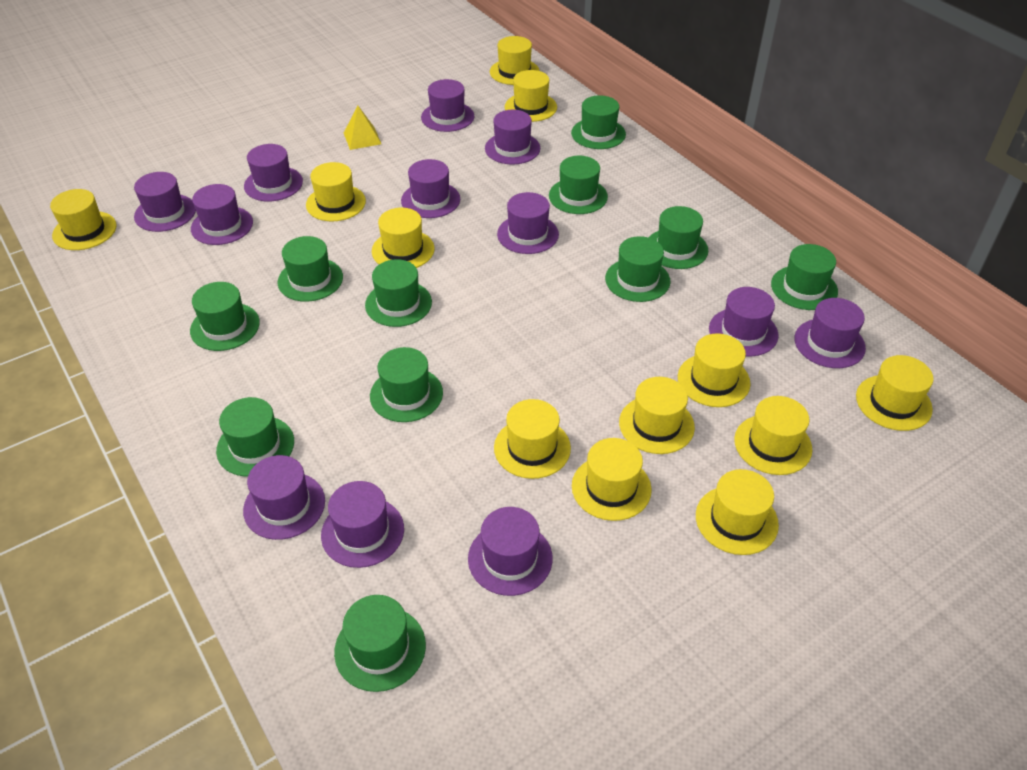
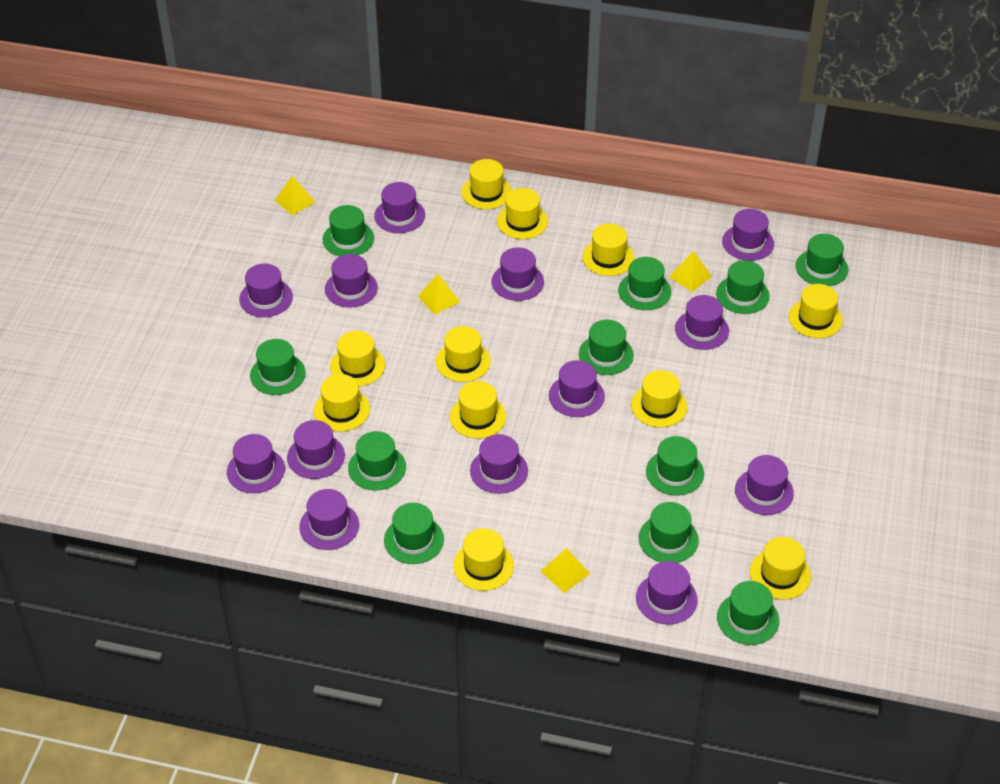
purple hat: [134,172,196,232] [191,184,253,245] [243,455,325,540] [244,144,303,201] [321,481,404,568] [401,159,460,218] [421,79,474,132] [468,507,553,596] [485,110,540,165] [497,192,559,254] [709,287,779,356] [794,298,866,368] = 12 -> [227,434,285,493] [239,263,293,317] [287,420,345,479] [300,489,359,550] [325,254,378,308] [374,182,425,233] [470,434,528,494] [491,247,544,301] [549,360,605,417] [636,561,698,625] [675,295,729,350] [722,209,774,261] [735,455,794,515] = 13
yellow hat: [50,189,117,250] [306,162,366,222] [372,208,435,268] [490,36,540,85] [494,399,571,479] [505,70,557,122] [572,438,652,521] [619,377,695,454] [678,333,750,407] [696,469,779,555] [734,396,812,475] [856,355,934,431] = 12 -> [314,374,370,431] [330,331,385,387] [436,326,491,382] [450,381,506,439] [453,528,514,591] [462,159,512,209] [497,188,548,239] [582,224,635,276] [631,370,687,427] [750,537,811,599] [789,284,843,338] = 11
yellow pyramid: [344,106,381,150] = 1 -> [275,176,315,216] [418,274,460,315] [541,548,590,593] [669,251,712,292] = 4

